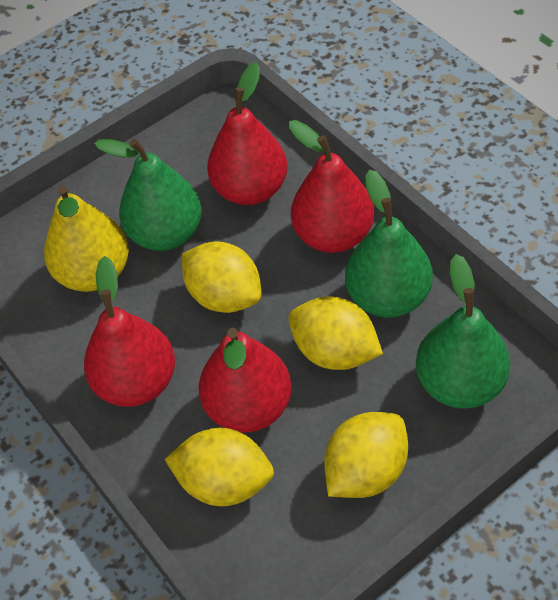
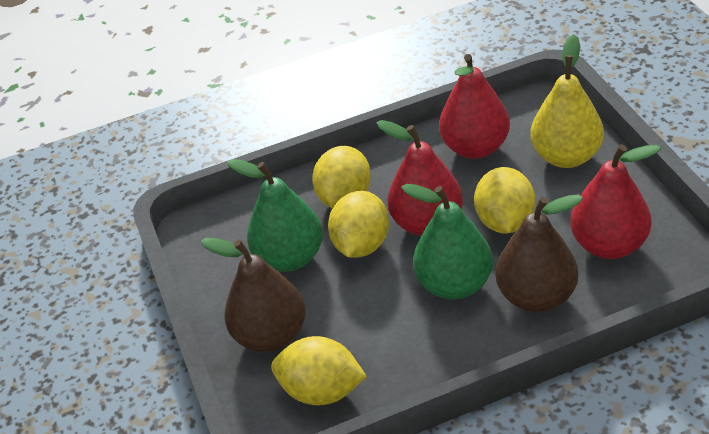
brown pear: none = 0 -> [201,238,306,352] [496,194,583,312] = 2
green pear: [94,138,202,251] [345,170,433,318] [416,254,510,409] = 3 -> [227,159,323,272] [401,184,493,300] = 2
red pear: [84,256,175,407] [199,328,292,433] [207,62,287,205] [289,120,374,253] = 4 -> [377,120,463,236] [439,54,510,159] [570,144,661,259] = 3

